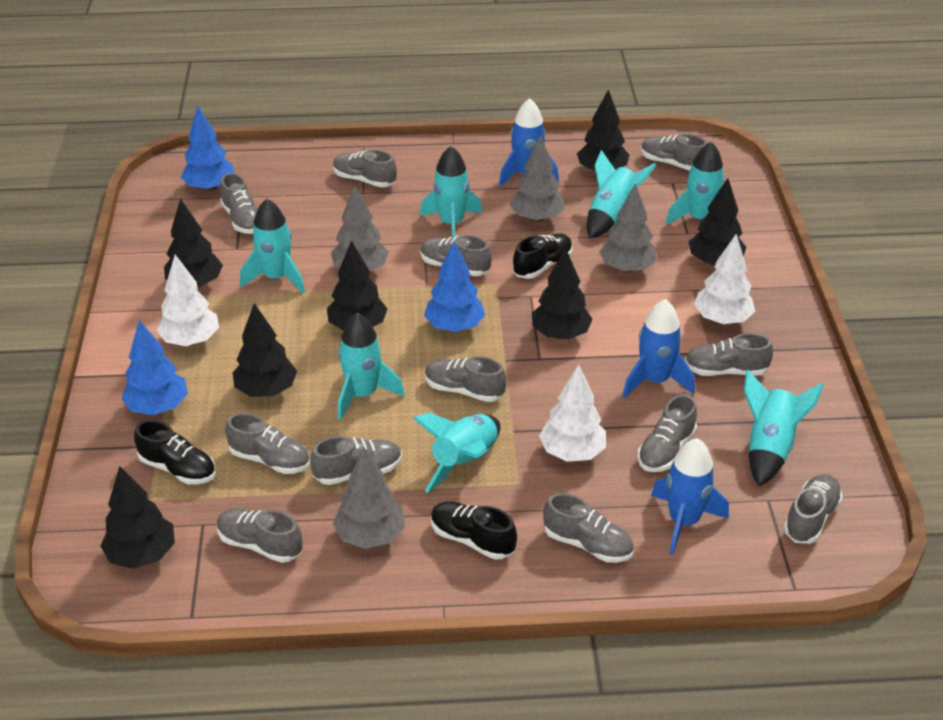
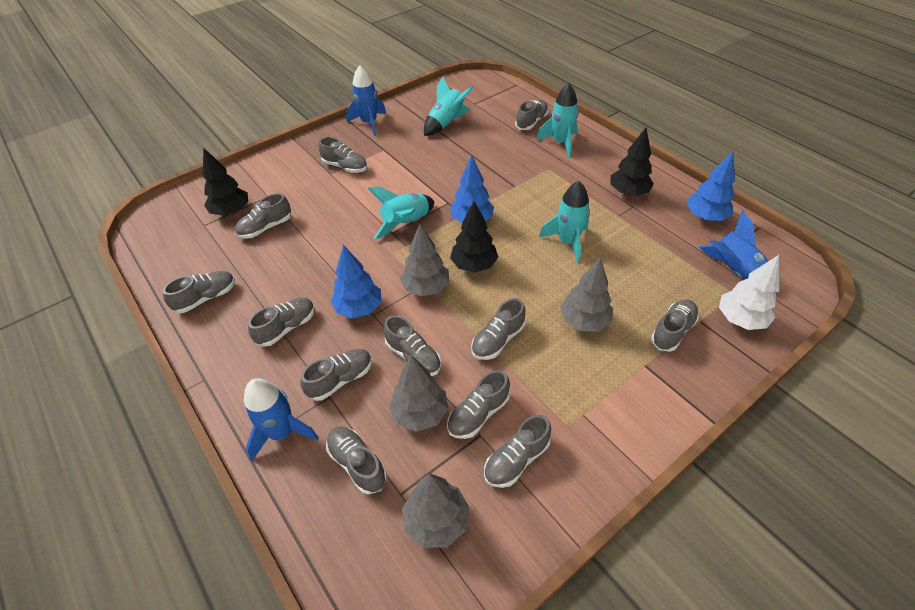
black shoe: [134,420,216,485] [431,501,517,560] [513,233,573,279] = 3 -> none = 0
black tree: [100,466,175,569] [164,199,223,288] [233,303,297,397] [327,240,388,331] [532,248,593,339] [577,89,629,171] [689,178,746,266] = 7 -> [202,147,248,216] [450,201,498,273] [611,128,654,196] = 3
turquoise rocket: [240,198,305,293] [338,313,405,420] [413,413,501,493] [420,146,482,237] [587,150,656,238] [666,141,724,225] [744,370,824,486] = 7 -> [367,187,434,239] [424,77,474,136] [536,83,579,157] [539,181,590,263] = 4
white tree: [157,255,219,346] [539,365,606,462] [694,233,755,324] = 3 -> [719,255,779,330] = 1

